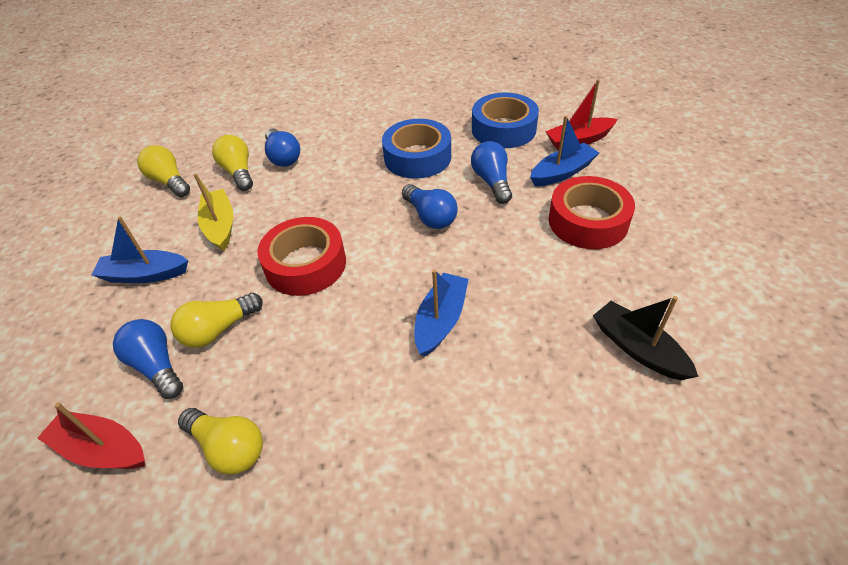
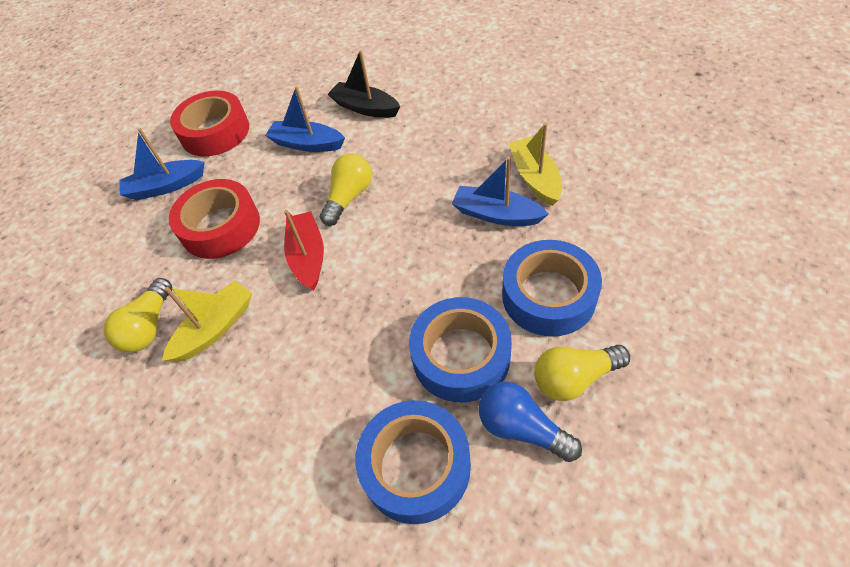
blue light bulb: [113,319,183,399] [265,128,300,167] [402,184,458,229] [471,141,512,204] = 4 -> [479,382,582,462] = 1
blue tape: [382,119,451,179] [472,92,539,148] = 2 -> [355,400,471,524] [409,297,512,402] [502,240,602,337] = 3
red boat: [37,403,145,469] [545,79,618,150] = 2 -> [284,210,324,291] = 1
yellow boat: [194,173,233,251] = 1 -> [162,280,252,362] [509,123,562,206] = 2
yellow light bulb: [137,145,190,197] [171,293,263,348] [178,408,263,475] [212,135,253,191] = 4 -> [104,278,173,352] [320,154,372,226] [534,345,630,401] = 3

